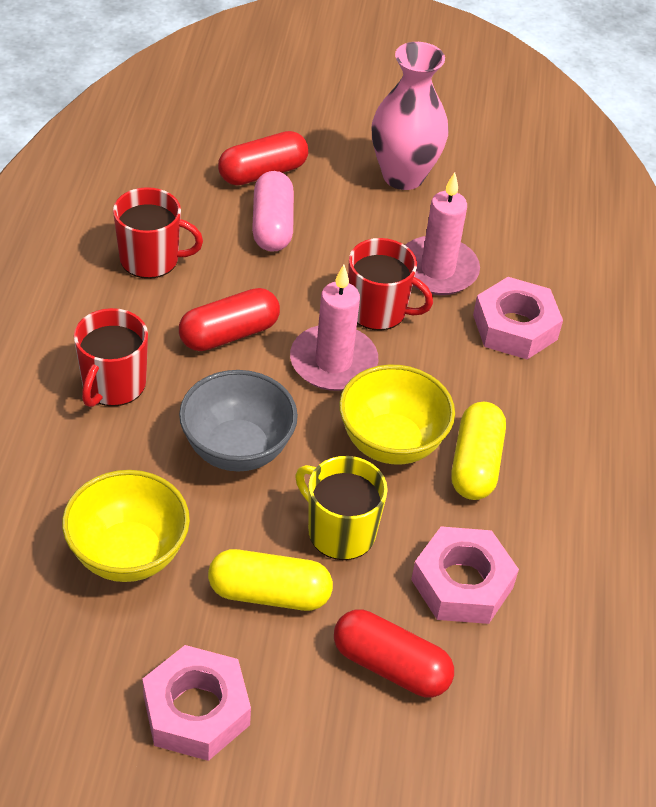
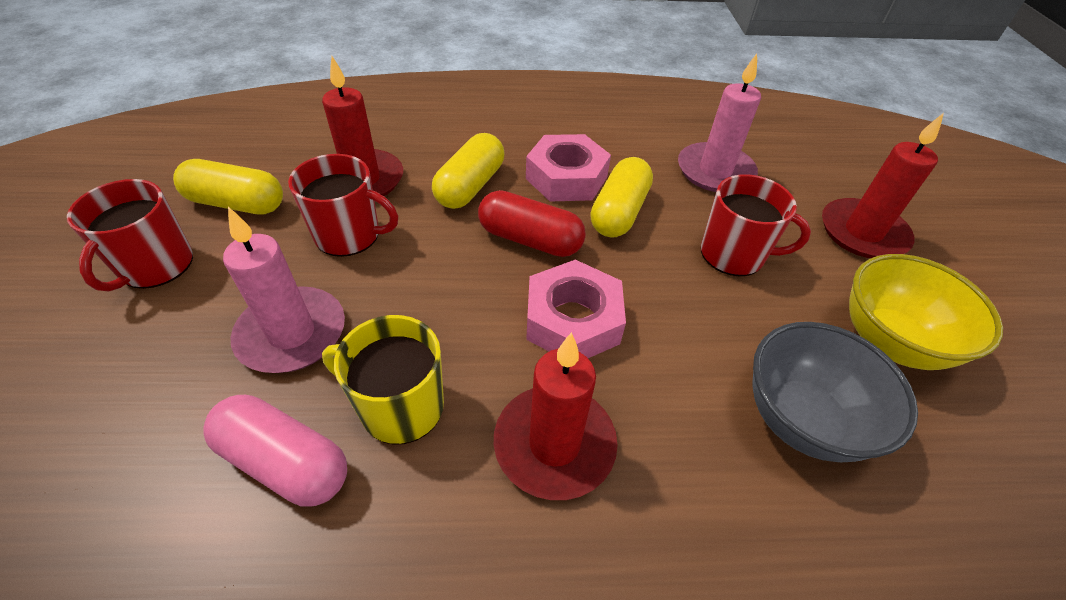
pink nut: [143,645,251,761] [411,526,519,624] [473,277,563,359] = 3 -> [526,134,611,201] [526,260,626,358] = 2
pink vase: [371,42,448,190] = 1 -> none = 0
red candle: none = 0 -> [322,56,403,196] [494,332,617,500] [822,113,944,258] = 3
red capsule: [179,288,280,351] [218,131,308,185] [334,609,454,697] = 3 -> [478,190,586,257] = 1
yellow bowl: [62,470,190,582] [339,365,455,465] = 2 -> [849,254,1003,370] = 1
yellow capsule: [208,549,333,611] [451,402,506,500] = 2 -> [173,159,283,215] [432,133,504,209] [590,157,653,238] = 3

